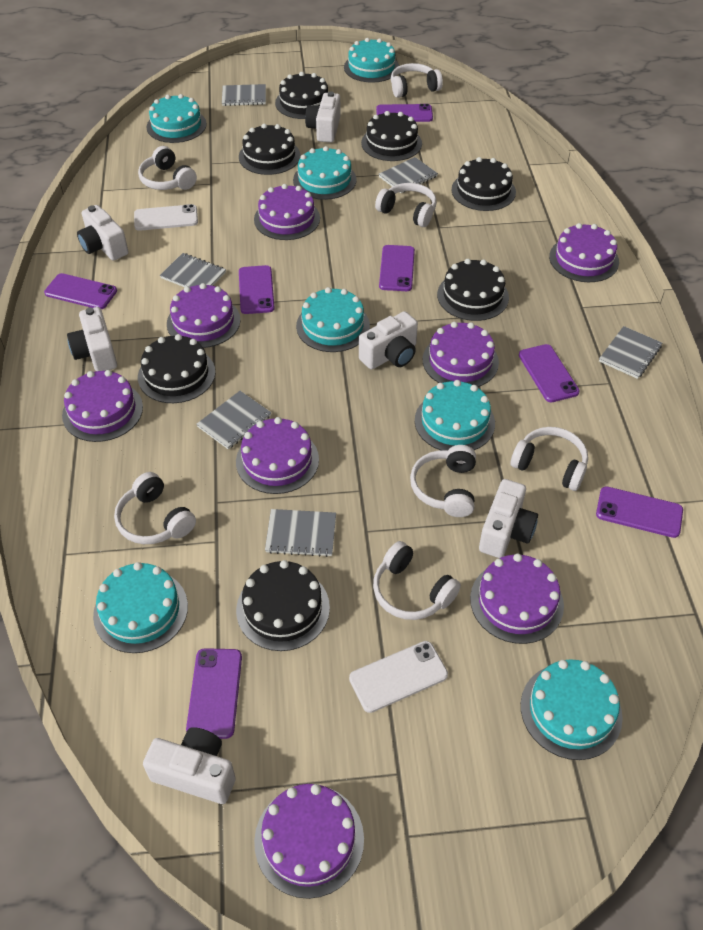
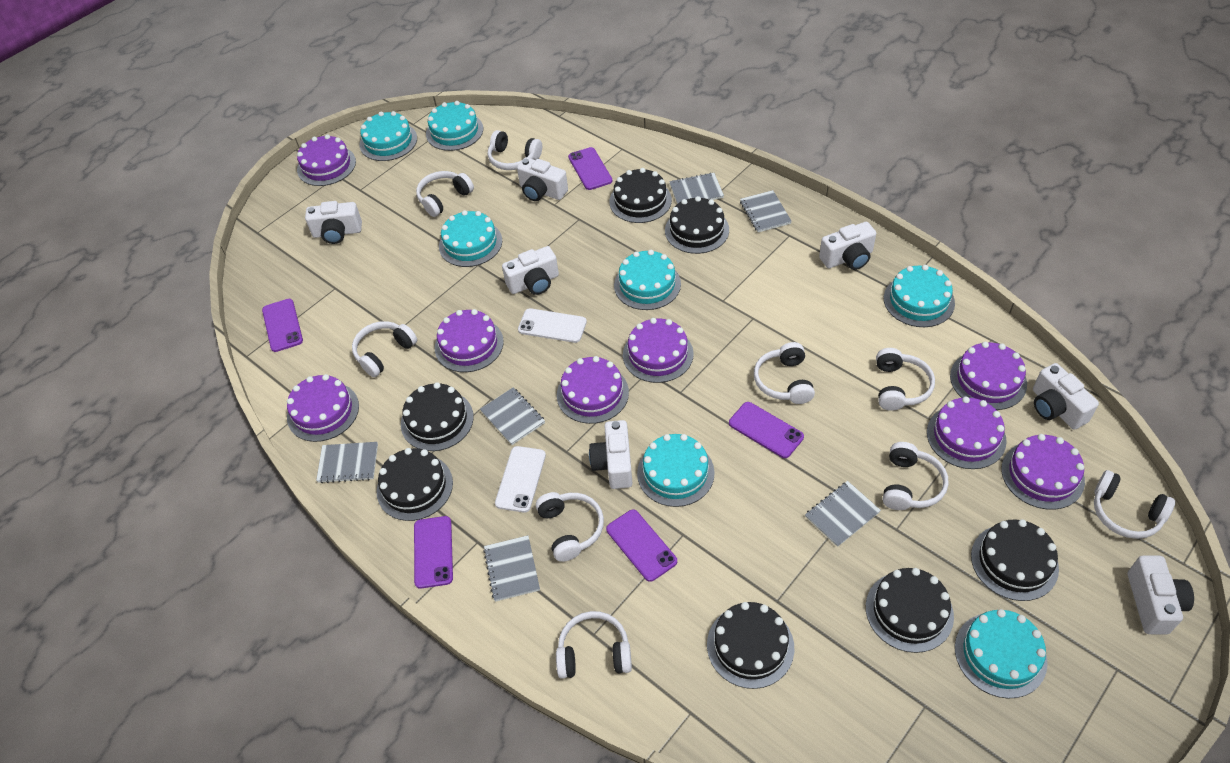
purple phone: [44,273,117,309] [186,648,242,739] [239,265,275,314] [376,104,433,122] [379,245,415,291] [519,344,580,402] [596,486,683,538] = 7 -> [262,299,303,352] [414,516,453,589] [568,147,612,190] [606,509,677,582] [729,402,804,458] = 5
white camera: [67,307,117,371] [77,205,129,261] [143,727,236,804] [305,91,341,143] [359,311,418,370] [479,479,538,558] = 6 -> [305,201,362,244] [502,246,559,295] [517,157,568,201] [589,420,632,489] [819,222,876,270] [1033,363,1099,430] [1128,556,1194,635] = 7
white headphones: [114,472,196,544] [138,146,197,190] [373,541,461,620] [375,183,437,227] [391,63,443,98] [410,445,476,517] [511,427,588,491] = 7 -> [352,321,417,377] [416,171,474,217] [488,130,542,170] [536,492,604,562] [556,611,632,679] [754,342,815,404] [876,348,935,411] [883,442,949,510] [1094,470,1175,539] = 9

